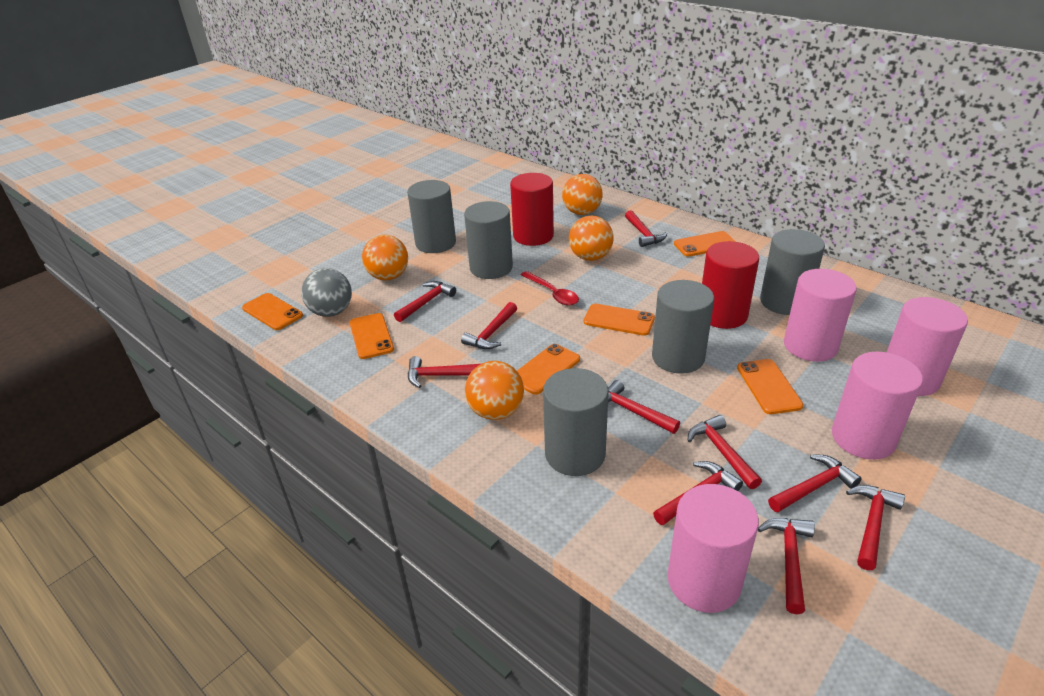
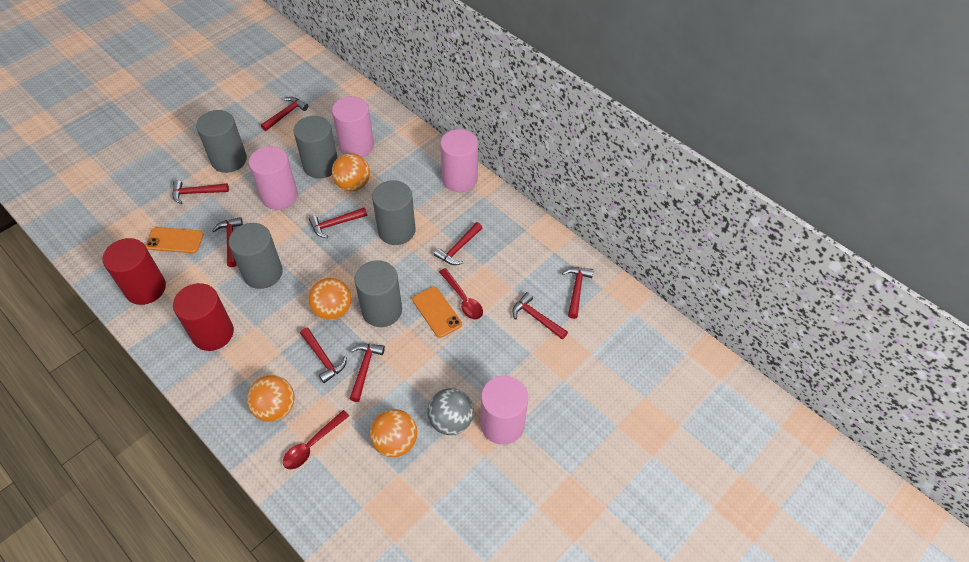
orange phone: [242,293,303,330] [350,313,394,359] [517,344,580,395] [584,304,655,336] [674,231,736,257] [737,359,804,414] = 6 -> [145,227,204,253] [412,287,462,338] = 2
red hammer: [394,281,456,322] [408,356,480,388] [461,302,517,349] [608,380,680,434] [625,210,668,247] [653,461,743,525] [687,415,762,489] [758,518,815,614] [768,454,862,512] [846,485,905,570] = 10 -> [172,180,229,204] [212,217,243,267] [261,97,308,131] [300,327,347,383] [309,207,367,238] [350,344,385,402] [434,222,482,265] [512,292,568,339] [562,267,594,319] = 9
red spoon: [521,271,579,306] = 1 -> [283,410,349,469] [439,268,483,319] = 2

